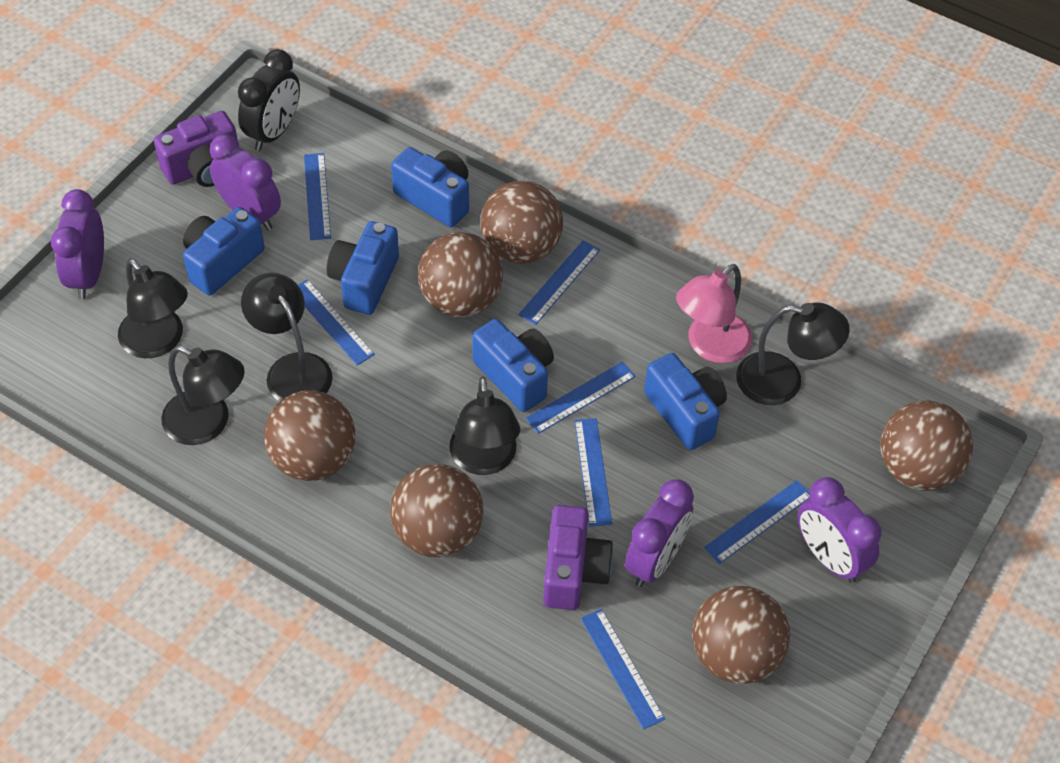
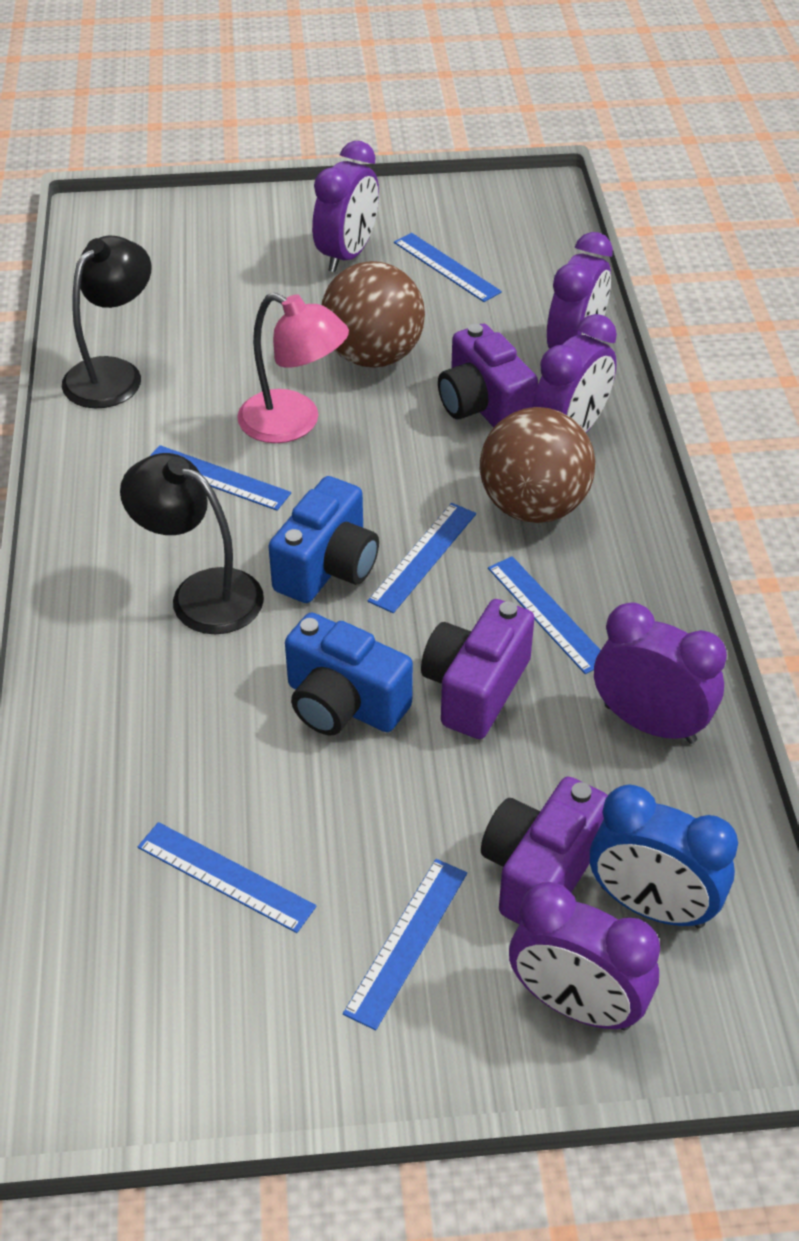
black clock: [238,49,300,151] = 1 -> none = 0
black lamp: [118,258,188,358] [161,346,245,445] [241,273,333,401] [450,376,520,475] [736,302,850,405] = 5 -> [62,236,151,408] [120,453,264,634] = 2
blue camera: [183,207,265,295] [327,221,399,315] [391,147,469,227] [472,319,554,412] [644,353,727,450] = 5 -> [268,476,379,603] [285,612,413,735] = 2
blue clock: none = 0 -> [590,784,738,929] = 1
blue ruler: [298,279,375,365] [304,153,331,240] [518,240,600,325] [525,361,636,434] [575,418,612,527] [581,609,665,730] [704,480,810,564] = 7 -> [138,822,316,933] [150,445,291,511] [343,859,467,1030] [368,503,476,613] [394,233,502,302] [488,556,601,674] = 6
brown ball: [264,390,355,481] [390,464,484,557] [418,232,503,317] [481,181,563,264] [692,586,790,684] [880,400,973,491] = 6 -> [322,261,425,368] [480,407,595,523] = 2
purple camera: [154,111,239,187] [543,505,613,610] = 2 -> [421,599,535,739] [438,324,538,428] [481,776,608,924] = 3
purple clock: [51,189,104,299] [210,134,281,230] [625,479,694,587] [798,477,881,583] = 4 -> [312,141,379,272] [509,882,660,1031] [532,314,617,433] [547,232,613,349] [594,602,727,744] = 5

